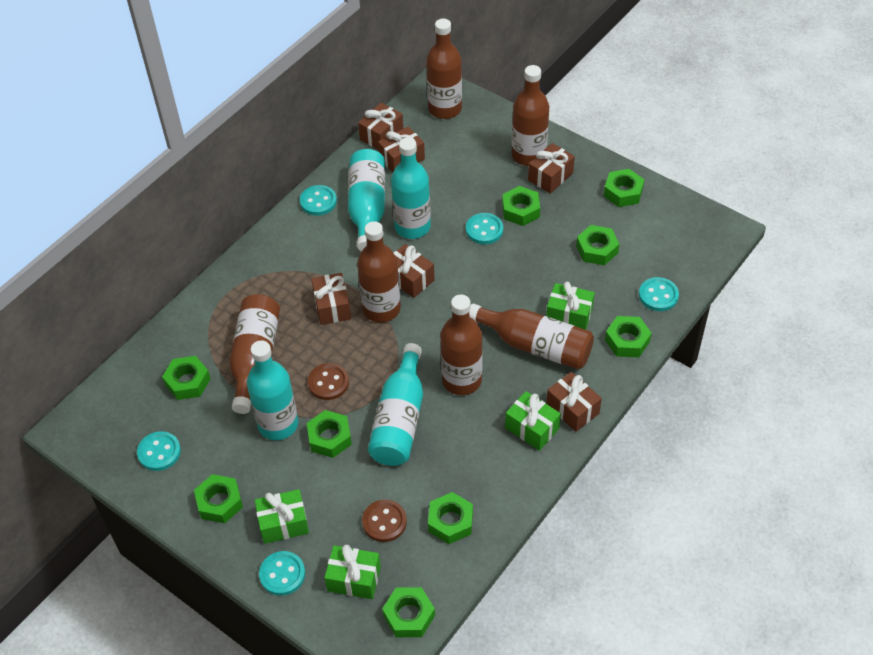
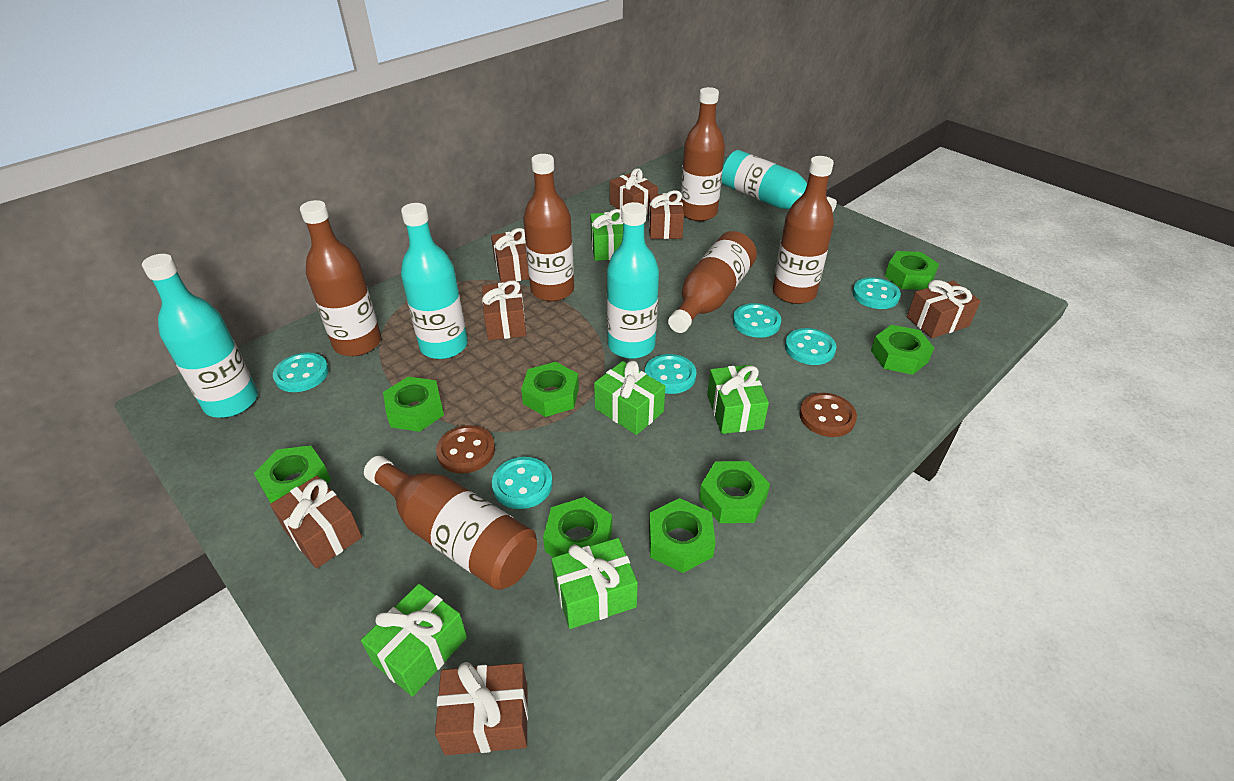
brown gift: [311,273,351,325] [358,103,403,150] [378,126,425,173] [394,244,435,298] [528,143,575,194] [546,372,602,432] = 6 -> [270,476,362,569] [435,662,528,755] [482,280,526,340] [491,228,529,283] [610,168,658,215] [648,190,684,239] [907,280,981,338] = 7
green gift: [255,489,309,544] [324,545,381,599] [505,391,561,451] [546,282,595,330] = 4 -> [361,584,467,697] [551,538,638,629] [590,209,623,261] [594,361,665,435] [707,365,769,434] = 5
green nut: [162,356,211,400] [194,474,243,523] [307,410,352,458] [382,587,435,637] [428,492,473,544] [502,186,540,226] [576,225,619,265] [604,169,644,207] [605,316,652,357] = 9 -> [254,445,331,503] [383,377,444,432] [521,362,579,417] [543,497,612,557] [649,498,715,573] [699,461,770,523] [871,325,934,375] [885,251,939,290] = 8
turquoise button: [137,431,181,471] [259,551,305,596] [300,185,337,216] [466,213,503,244] [639,277,679,311] = 5 -> [273,353,329,392] [492,457,553,509] [645,354,696,394] [733,303,781,338] [785,328,836,365] [852,277,901,309] = 6

